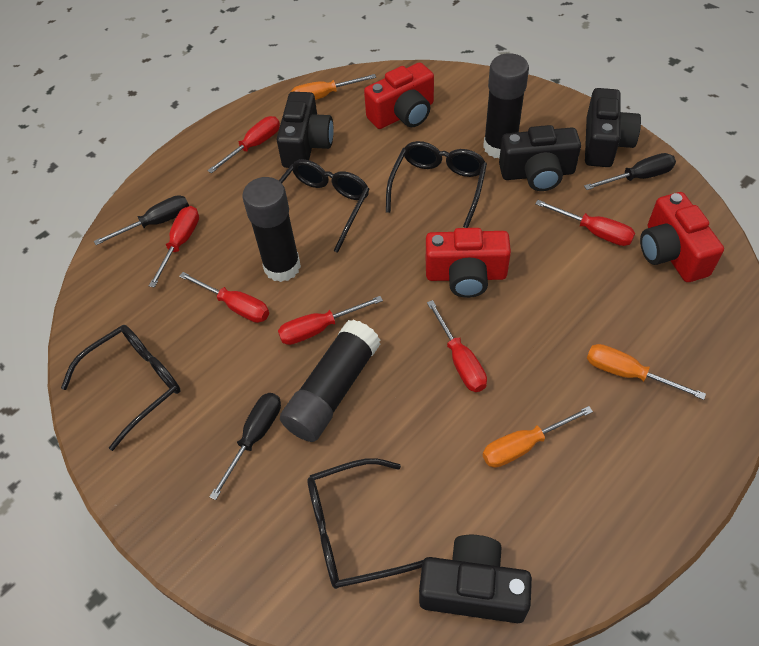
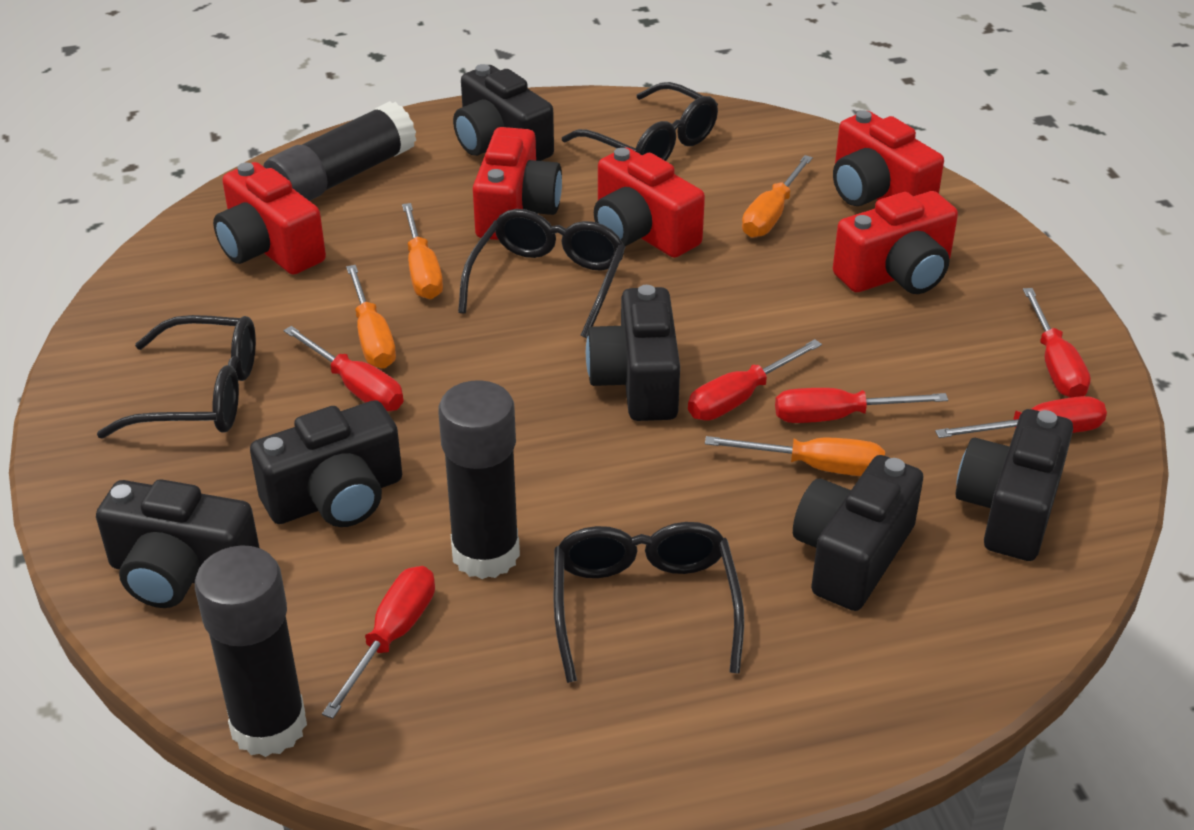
black camera: [277,92,334,168] [419,535,532,623] [499,125,581,191] [585,88,641,167] = 4 -> [96,479,259,608] [250,400,402,527] [453,64,554,161] [586,285,680,421] [793,455,923,611] [955,409,1073,561] = 6
black screwdriver: [94,195,189,245] [209,393,281,500] [584,153,676,190] = 3 -> none = 0
orange screwdriver: [291,74,376,100] [483,406,593,468] [587,344,706,400] = 3 -> [346,265,396,369] [402,203,443,299] [705,436,885,476] [742,155,813,238] = 4
red camera: [364,62,434,129] [426,228,511,298] [640,192,724,282] = 3 -> [213,162,326,275] [473,127,562,240] [594,147,705,258] [833,110,944,206] [833,191,958,294] = 5

